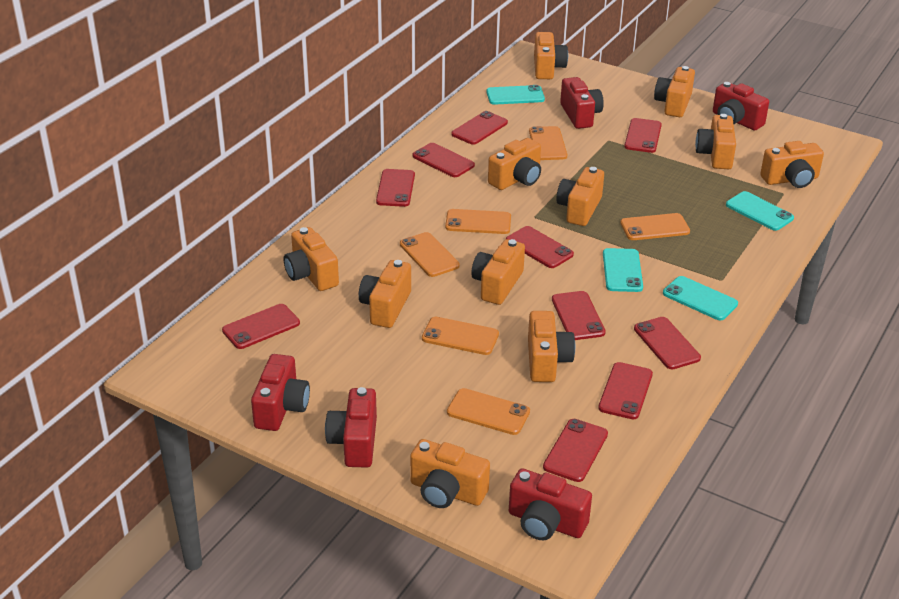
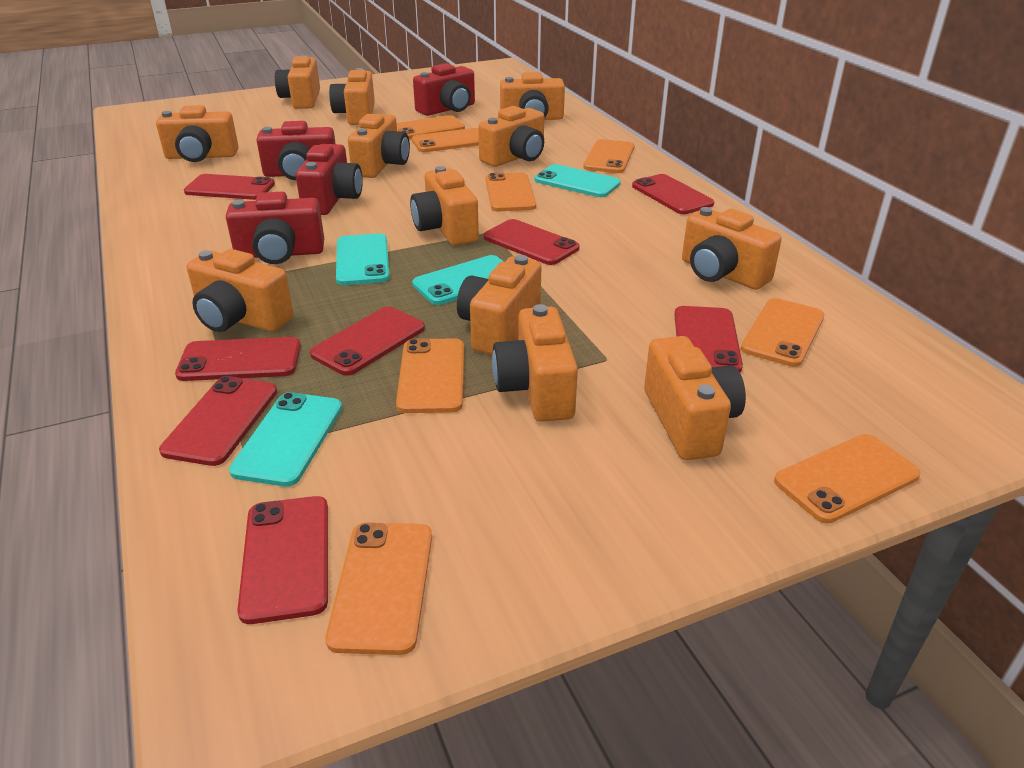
orange camera: [284,227,339,291] [359,260,411,328] [410,439,490,508] [471,239,525,305] [488,138,541,190] [528,311,575,382] [534,32,568,79] [556,167,604,226] [654,66,695,117] [695,114,736,169] [760,141,824,188] = 11 -> [156,105,239,162] [187,249,294,332] [275,55,320,109] [329,68,375,125] [348,114,410,178] [410,166,479,246] [457,255,541,355] [478,106,544,167] [492,304,578,422] [500,72,565,120] [644,336,746,460] [682,207,782,290] = 12
orange phone: [400,232,460,277] [422,317,499,355] [445,209,511,234] [447,388,530,435] [529,126,567,160] [620,213,690,240] = 6 -> [325,523,432,655] [396,338,464,413] [397,115,465,139] [412,128,479,152] [486,173,536,211] [583,139,635,173] [741,298,824,367] [774,434,921,524] = 8
red camera: [251,354,310,431] [325,387,377,468] [509,468,592,540] [560,77,604,129] [713,82,769,131] = 5 -> [226,192,324,264] [257,121,336,180] [296,144,363,215] [413,63,475,116] = 4
red phone: [222,304,300,349] [376,169,415,207] [413,143,475,177] [451,111,508,145] [506,226,574,268] [543,419,608,482] [552,291,606,340] [598,362,653,419] [624,118,662,153] [634,317,701,369] = 10 -> [159,376,277,466] [175,337,301,381] [184,174,275,200] [237,496,328,624] [310,306,425,376] [484,219,579,265] [632,174,714,214] [674,306,743,372] = 8

